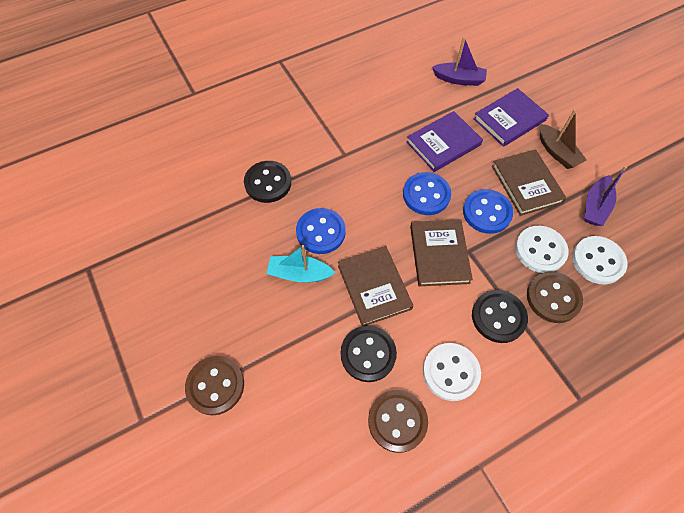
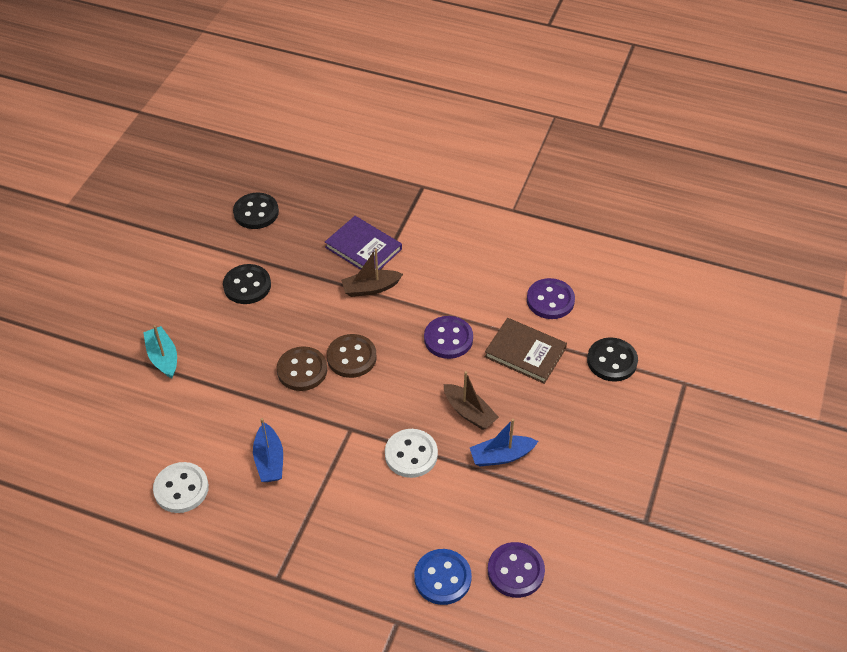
blue boat: none = 0 -> [253,418,283,482] [470,419,538,467] = 2
blue button: [296,208,346,254] [403,172,451,215] [463,189,513,234] = 3 -> [414,549,472,605] = 1
brown boat: [540,109,587,169] = 1 -> [341,249,403,297] [444,371,499,430] = 2
brown book: [338,246,413,326] [410,219,473,286] [492,149,566,216] = 3 -> [485,318,567,384] = 1
brown button: [185,356,244,415] [368,390,428,453] [527,271,583,323] = 3 -> [277,346,327,391] [327,334,377,378] = 2
purple boat: [432,37,487,86] [584,166,627,226] = 2 -> none = 0
purple book: [406,111,483,172] [473,88,549,147] = 2 -> [325,216,402,270] = 1
purple button: none = 0 -> [424,316,473,359] [488,542,545,598] [527,278,575,319] = 3
white button: [423,343,481,401] [515,226,569,273] [572,236,627,285] = 3 -> [153,462,209,513] [385,429,438,478] = 2

